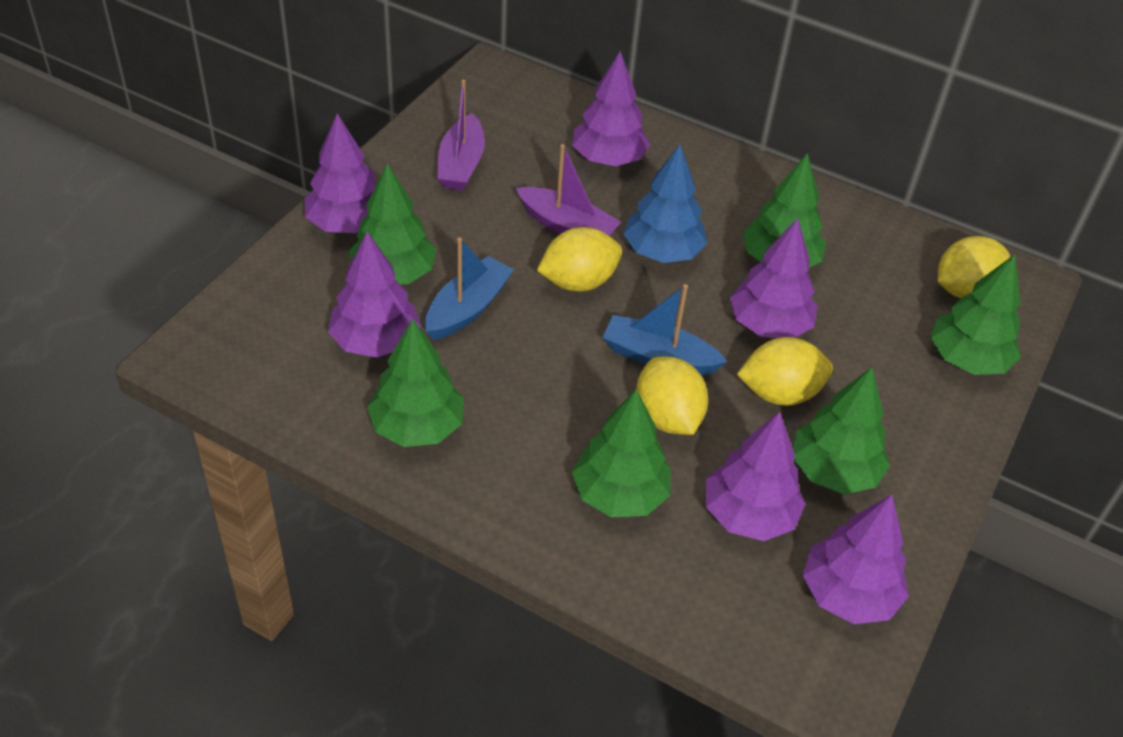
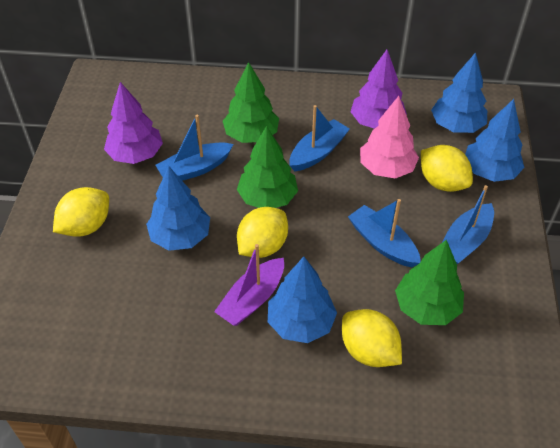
blue boat: [425,238,514,340] [602,284,727,375] = 2 -> [156,115,233,181] [289,105,350,171] [348,199,421,267] [442,185,494,264] = 4
blue tree: [623,144,707,263] = 1 -> [146,166,210,251] [268,257,337,343] [431,52,487,133] [465,99,524,182] = 4
green tree: [349,163,436,284] [367,318,464,447] [572,389,671,517] [743,153,826,267] [793,367,890,494] [930,254,1021,375] = 6 -> [223,62,279,143] [237,126,298,208] [395,240,464,325] = 3
pink tree: none = 0 -> [360,96,419,179] = 1
purple boat: [437,80,485,191] [516,144,621,236] = 2 -> [214,244,284,326] = 1
purple tree: [305,113,376,233] [328,232,421,358] [572,51,650,166] [706,412,806,541] [730,218,818,338] [802,495,909,624] = 6 -> [104,82,163,164] [351,50,407,129] = 2

